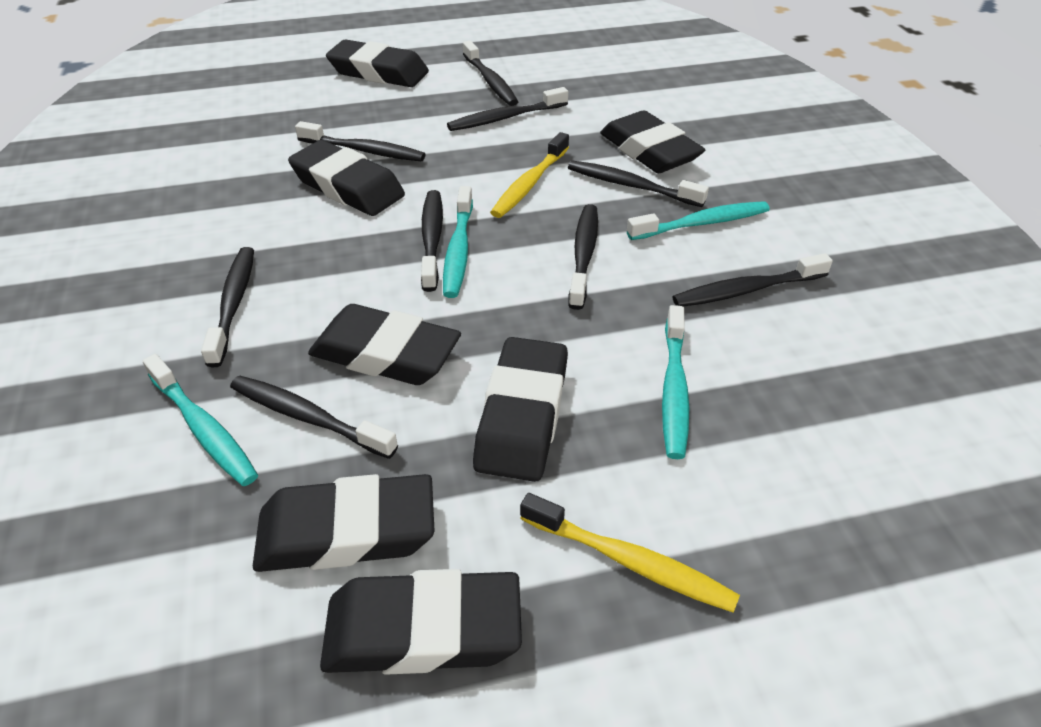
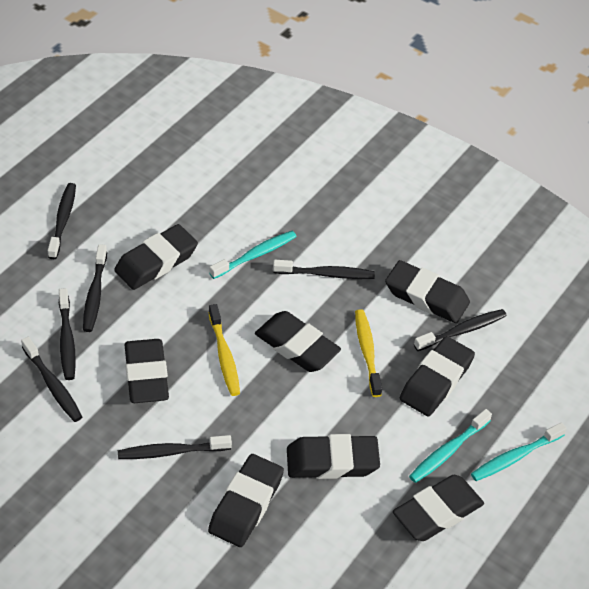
black eraser: [253,474,435,572] [288,140,405,216] [308,304,461,385] [320,569,522,675] [326,40,429,87] [473,337,568,482] [600,110,705,173] = 7 -> [114,224,198,290] [125,339,169,403] [208,454,284,547] [255,311,341,372] [287,434,380,479] [385,260,470,323] [393,475,484,541] [400,336,475,416] = 8
black toothbrush: [201,247,254,367] [230,376,398,459] [295,121,425,161] [421,190,443,292] [447,87,568,131] [463,41,519,106] [568,160,709,207] [568,204,598,310] [672,253,833,307] = 9 -> [21,337,82,422] [48,183,76,259] [59,288,76,380] [83,244,107,332] [118,435,232,459] [273,260,375,279] [414,309,507,351] = 7
turquoise toothbrush: [143,354,258,486] [443,186,473,298] [627,201,770,240] [662,305,689,459] = 4 -> [209,231,297,279] [409,409,492,483] [471,422,567,481] = 3

